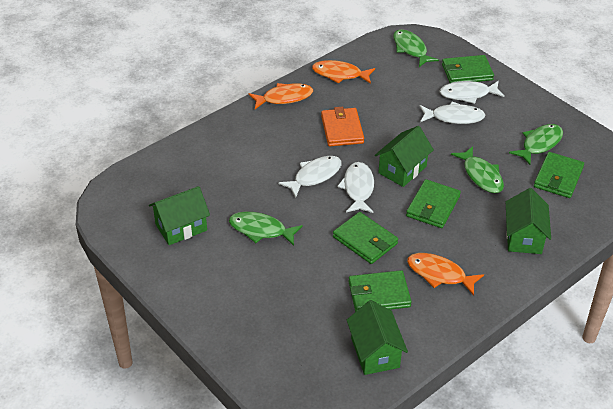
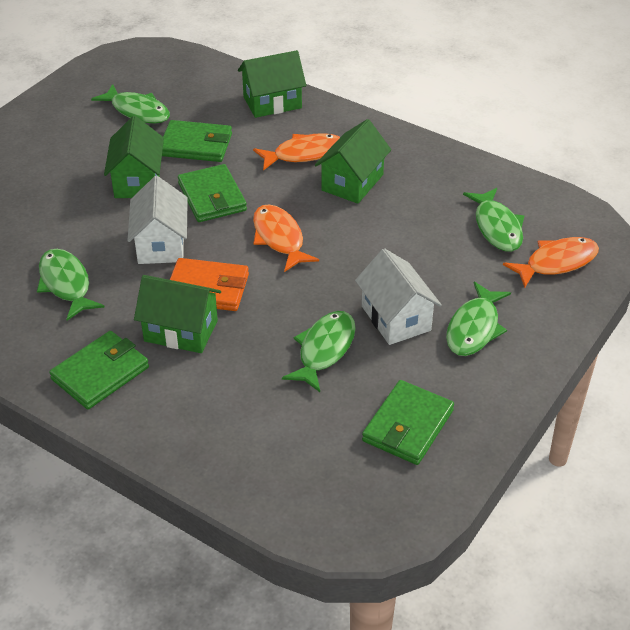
green fish: [229,211,303,246] [393,29,439,67] [451,146,504,193] [509,124,563,165] = 4 -> [37,249,104,321] [91,84,170,124] [282,311,356,392] [446,281,511,356] [463,188,524,252] = 5
green wallet: [333,212,398,264] [348,270,412,312] [406,179,461,228] [442,55,494,83] [534,152,584,198] = 5 -> [49,331,149,409] [162,120,232,162] [178,164,247,222] [362,380,454,465] = 4
white fish: [278,156,342,198] [337,162,374,213] [420,101,485,124] [440,81,505,104] = 4 -> none = 0
white house: none = 0 -> [127,176,188,264] [355,248,442,345] = 2

